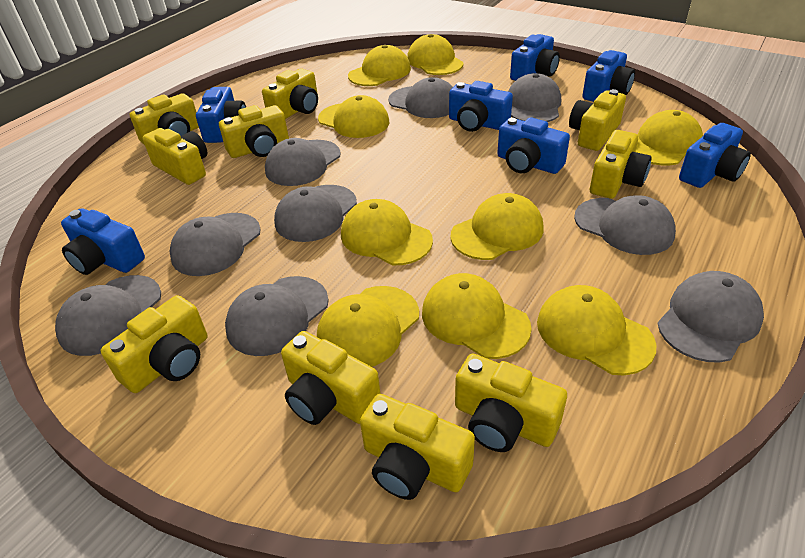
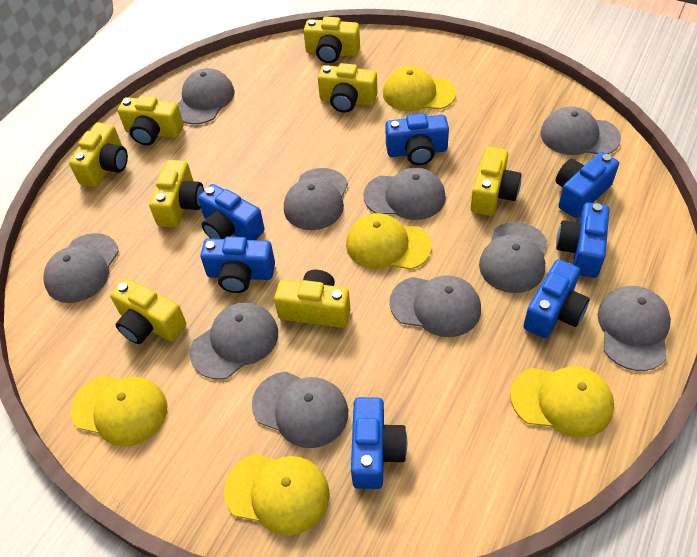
grey cap: [55,275,161,356] [169,213,261,276] [225,276,329,356] [265,138,341,186] [274,185,357,242] [388,77,453,118] [508,73,561,122] [574,195,676,255] [657,271,764,362] = 9 -> [43,233,119,303] [178,68,235,125] [190,302,278,380] [252,371,348,448] [284,168,348,230] [363,167,446,220] [389,275,481,337] [479,222,547,293] [540,106,621,155] [597,286,671,371] = 10
yellow camera: [101,295,207,393] [130,93,199,145] [143,128,207,185] [219,105,289,158] [262,68,318,119] [281,331,380,425] [360,394,475,500] [455,353,567,452] [569,89,626,151] [590,130,652,199] = 10 -> [69,122,128,187] [110,278,186,344] [118,96,184,145] [149,160,204,228] [274,270,351,328] [304,17,360,63] [318,63,377,113] [470,147,522,216] = 8
yellow cap: [317,286,419,367] [318,95,389,138] [341,199,433,265] [348,45,411,86] [407,34,464,75] [422,273,532,359] [450,193,544,260] [537,285,656,375] [635,110,703,165] = 9 -> [71,375,168,447] [224,454,330,536] [346,213,432,270] [383,66,456,111] [510,366,614,438] = 5

